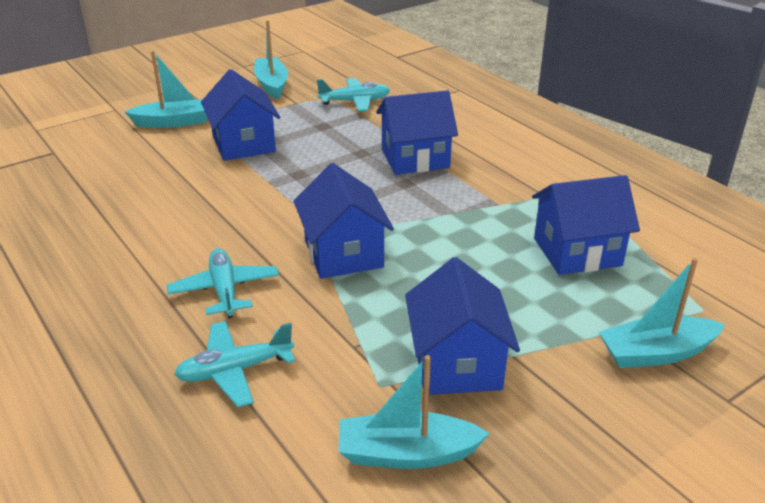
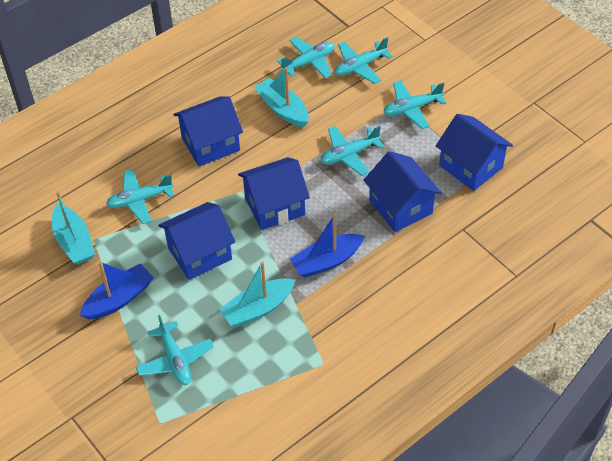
blue boat: none = 0 -> [80,261,154,319] [290,214,365,278] = 2
turquoise boat: [124,51,208,128] [254,20,288,99] [339,355,490,469] [599,258,725,368] = 4 -> [52,192,95,264] [219,262,295,327] [254,67,309,127] = 3
turquoise plane: [167,248,279,318] [174,321,295,408] [317,78,390,111] = 3 -> [106,169,174,224] [136,315,214,385] [277,37,335,78] [321,126,384,176] [335,37,393,84] [384,80,446,129] = 6

